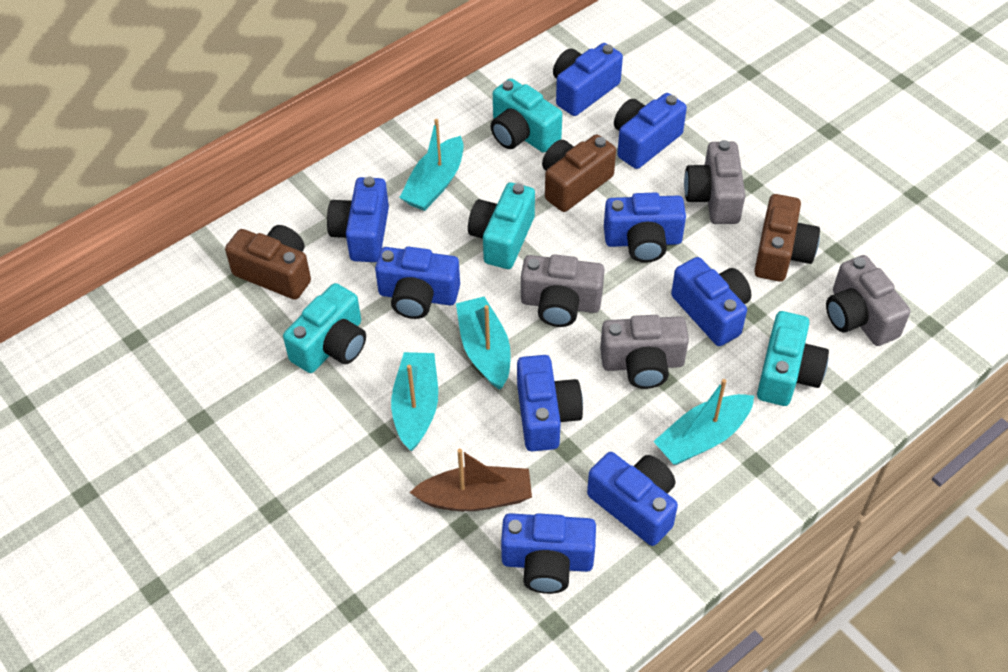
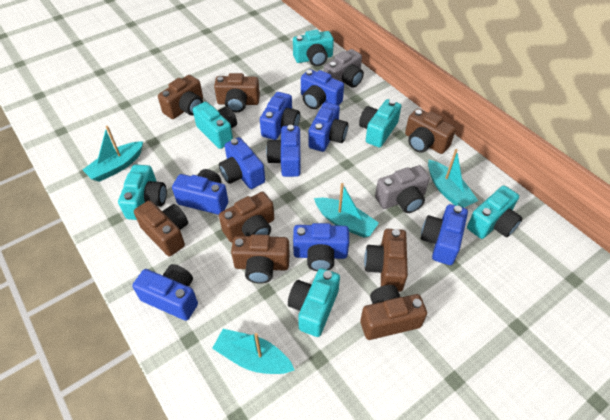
brown boat: [409,449,532,511] = 1 -> none = 0
brown camera: [225,225,311,300] [542,134,616,212] [754,194,820,282] = 3 -> [134,200,188,256] [158,75,203,119] [214,73,260,112] [219,192,274,242] [231,234,290,284] [360,285,427,340] [364,229,408,292] [405,108,456,154] = 8
grey camera: [521,254,605,327] [600,315,689,389] [684,140,745,224] [826,255,910,346] = 4 -> [324,49,364,88] [375,165,430,213] = 2
turquoise camera: [283,283,366,373] [468,182,535,269] [491,78,562,152] [757,311,829,406] = 4 -> [118,164,167,220] [193,102,237,149] [288,268,340,337] [293,30,334,66] [359,99,401,148] [467,185,523,239] = 6

